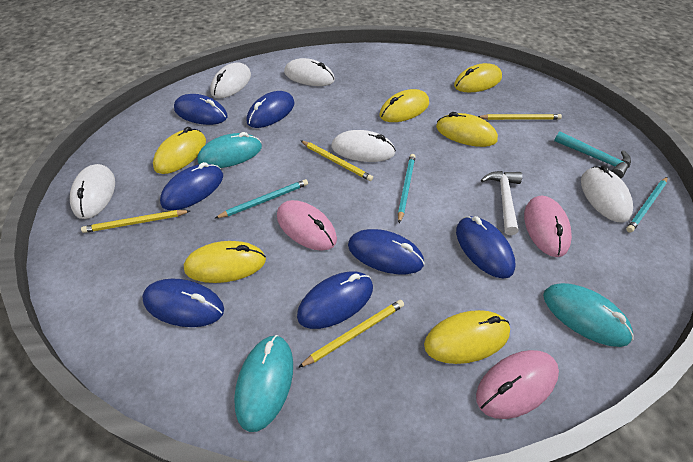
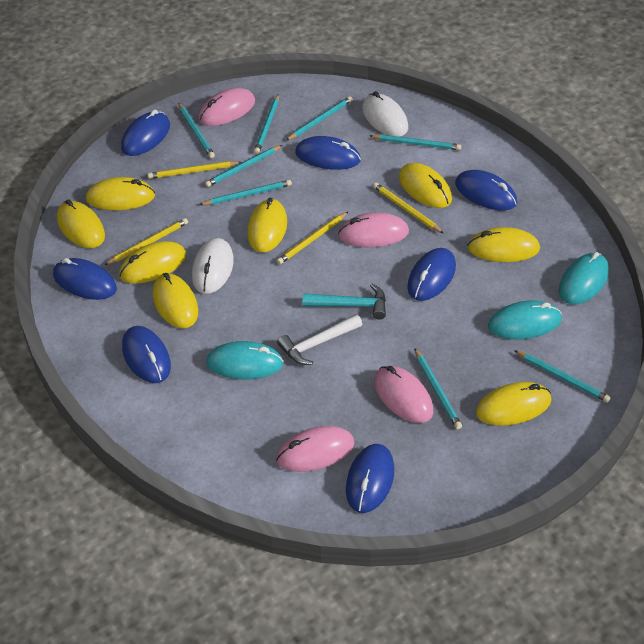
pink mouse: [277,200,337,251] [476,350,559,419] [524,196,572,257] = 3 -> [199,88,255,126] [276,426,354,472] [338,212,409,247] [374,366,434,423] = 4
turquoise pencil: [214,179,308,219] [398,154,416,223] [626,177,668,233] = 3 -> [178,103,215,158] [199,180,292,205] [205,145,283,187] [254,94,279,154] [286,96,353,140] [370,134,461,150] [414,348,462,429] [514,350,611,403] = 8
white mouse: [70,164,115,219] [210,62,251,98] [284,58,335,86] [332,130,396,162] [581,166,633,222] = 5 -> [192,238,234,294] [362,91,408,137] = 2
yellow mouse: [153,127,206,174] [184,241,266,283] [379,89,429,122] [424,310,510,364] [436,112,498,147] [454,63,502,92] = 6 -> [57,199,105,248] [86,177,155,210] [119,241,186,284] [153,273,198,328] [247,198,287,252] [399,163,452,208] [468,227,540,262] [476,382,551,426] = 8

